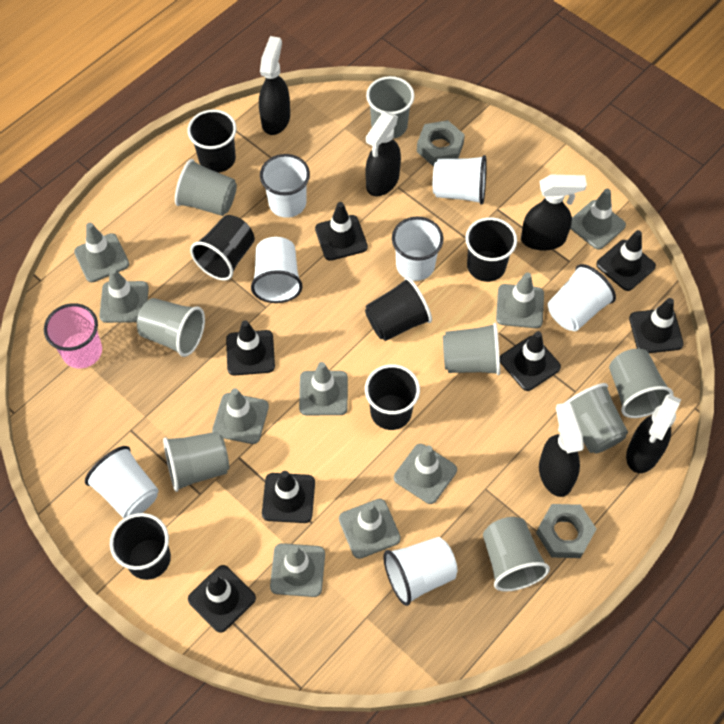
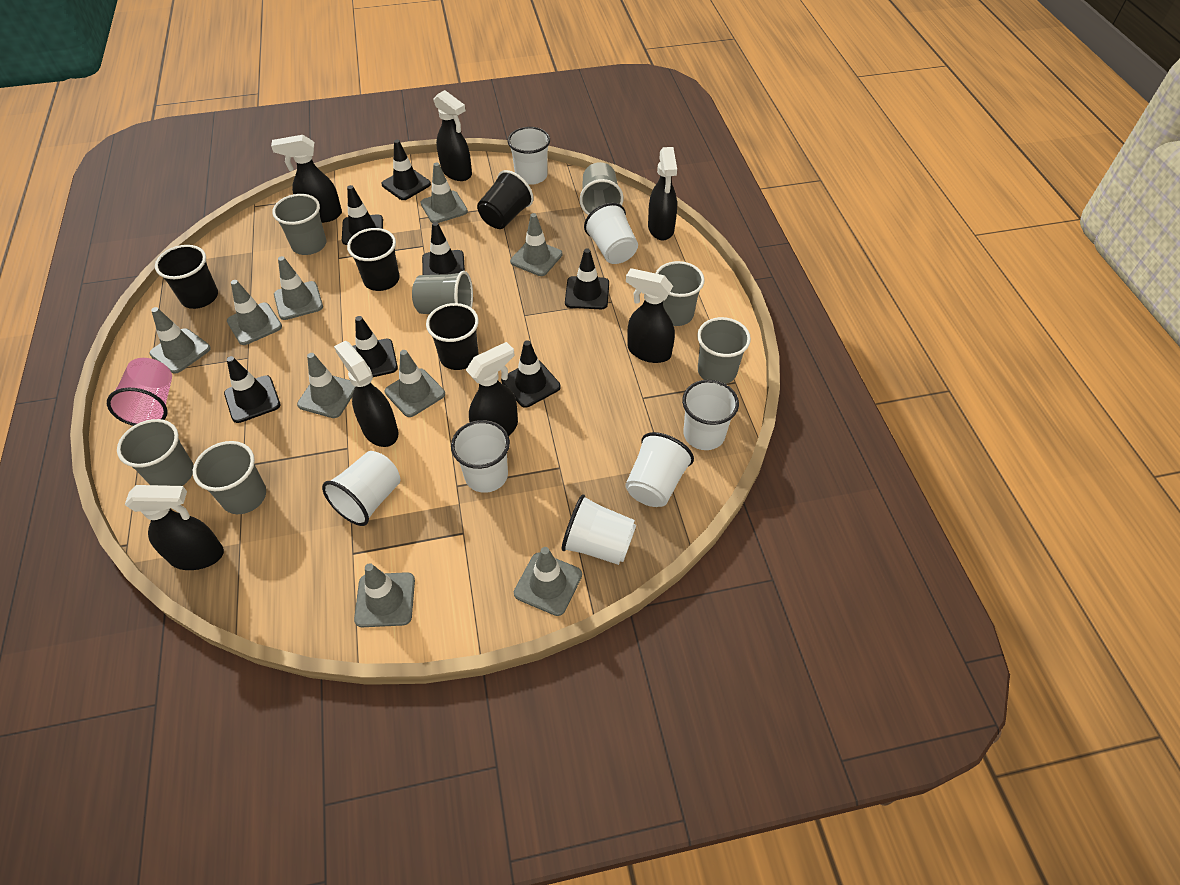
black cup: [110,513,171,580] [187,110,237,172] [190,215,255,281] [365,277,432,341] [365,364,420,430] [465,217,517,282] = 6 -> [155,245,218,309] [347,228,400,291] [426,303,479,370] [477,170,534,229] = 4
black spray bottle: [259,36,290,135] [365,112,401,196] [521,175,587,250] [539,402,584,497] [626,394,681,473] = 5 -> [125,485,224,570] [271,135,342,223] [334,341,398,447] [433,90,472,181] [466,342,518,436] [626,268,675,363] [648,147,677,240] = 7
grey cup: [137,298,205,357] [163,432,229,492] [175,159,237,216] [366,76,415,139] [443,323,500,375] [483,517,550,592] [565,383,628,454] [609,349,674,418] = 8 -> [117,419,194,486] [193,441,266,514] [272,194,326,255] [412,271,473,314] [580,162,623,215] [656,261,705,326] [697,317,751,384] = 7
grey nut: [417,120,465,166] [536,504,596,558] = 2 -> none = 0

